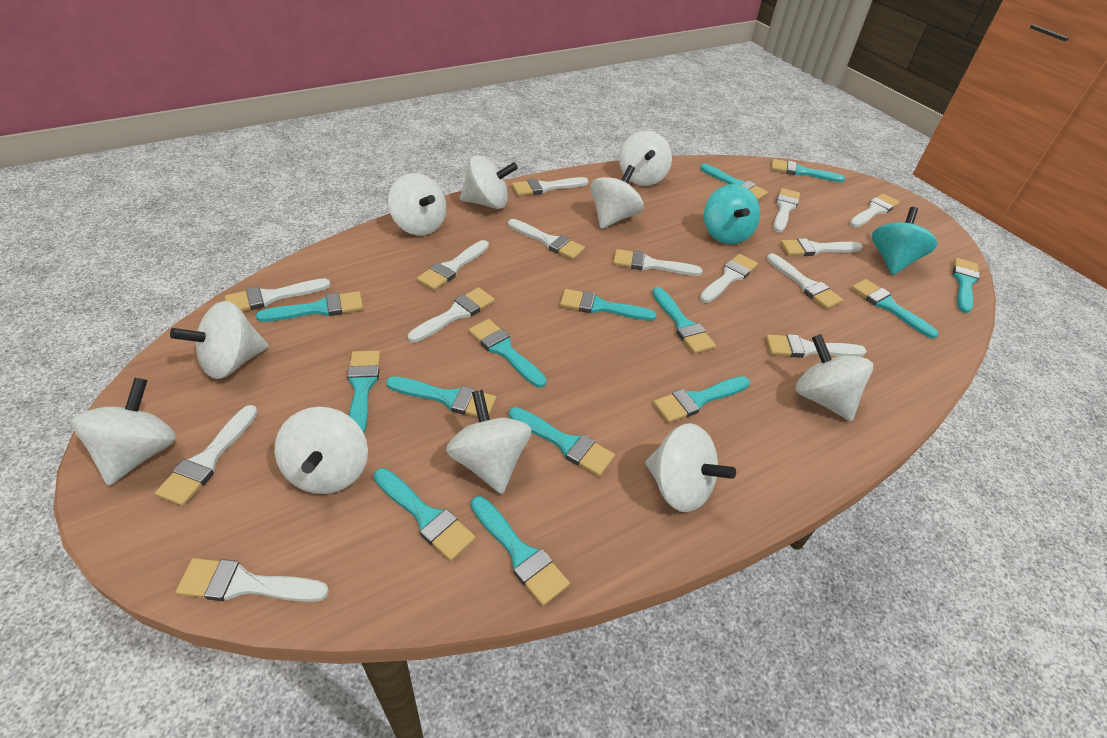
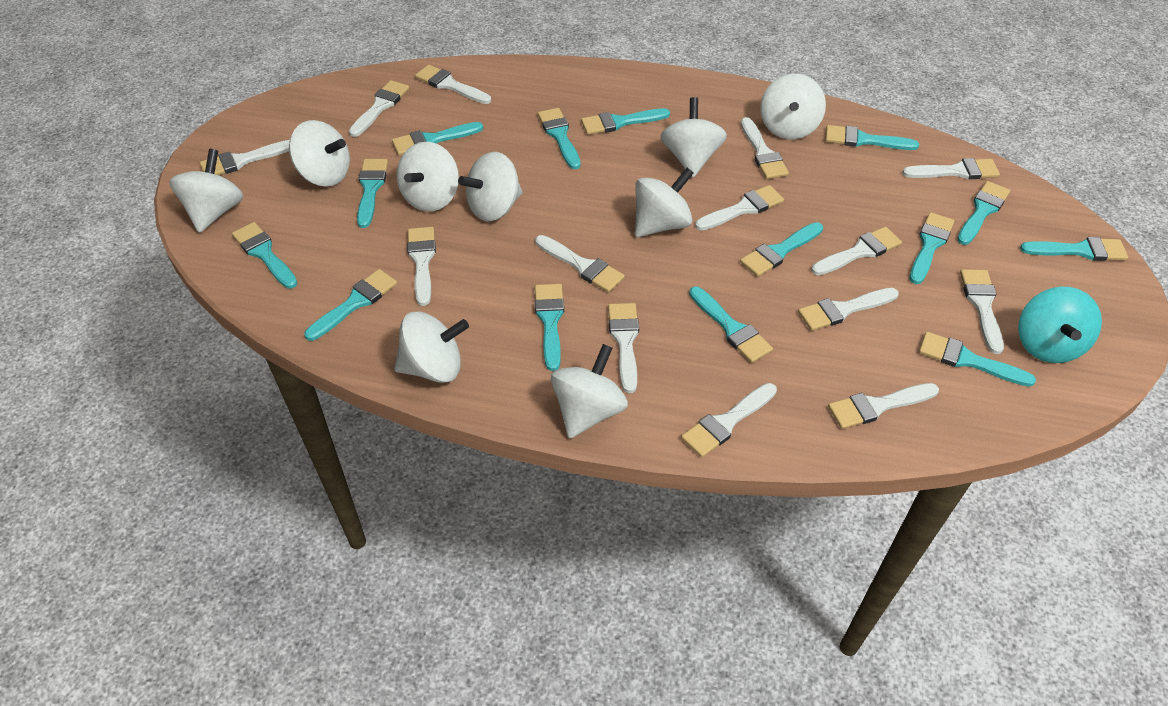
turquoise spinning top: [704,184,760,244] [872,207,937,275] = 2 -> [1018,287,1102,363] = 1
white spinning top: [71,378,176,486] [170,301,269,379] [274,407,368,494] [388,173,446,236] [446,390,532,494] [460,155,518,209] [591,165,643,229] [619,130,672,186] [645,423,736,512] [795,334,873,421] = 10 -> [169,149,243,233] [289,120,350,187] [394,311,469,383] [397,142,459,212] [458,152,522,221] [551,344,628,438] [635,168,694,237] [661,97,727,177] [761,74,826,139] = 9

